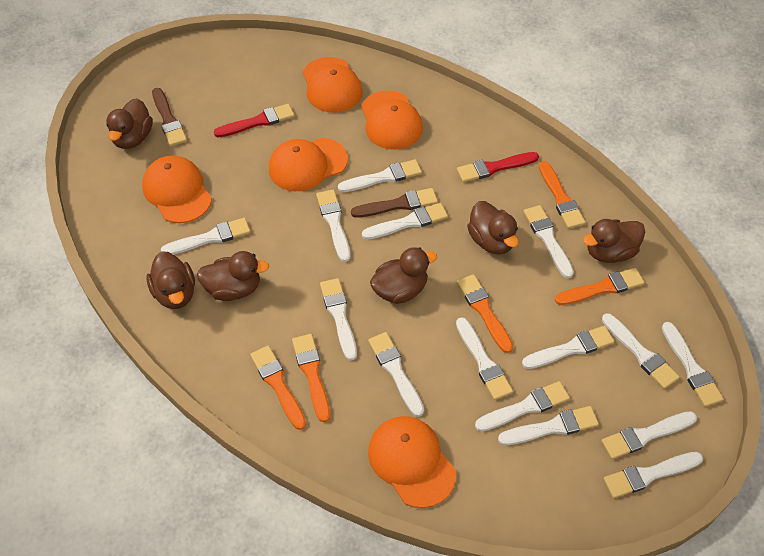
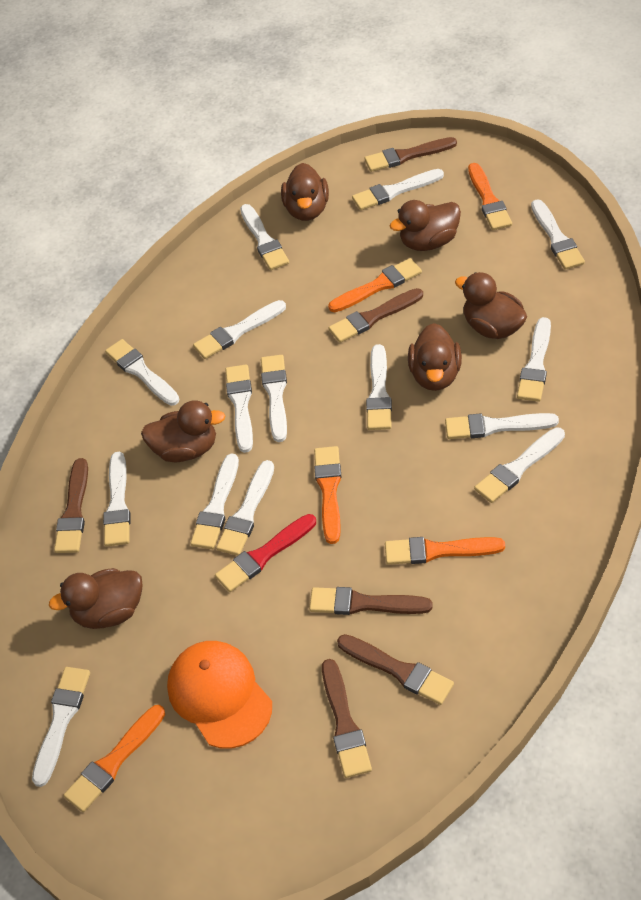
brown brush: [152,88,187,146] [351,188,438,218] = 2 -> [54,458,88,553] [309,587,433,615] [322,659,372,778] [329,288,423,343] [337,634,454,705] [364,137,457,172] = 6
orange cap: [142,155,212,223] [269,138,348,191] [303,57,363,113] [361,91,423,150] [368,416,456,508] = 5 -> [167,641,272,749] = 1
red brush: [214,104,295,137] [457,152,539,182] = 2 -> [215,514,316,592] = 1

